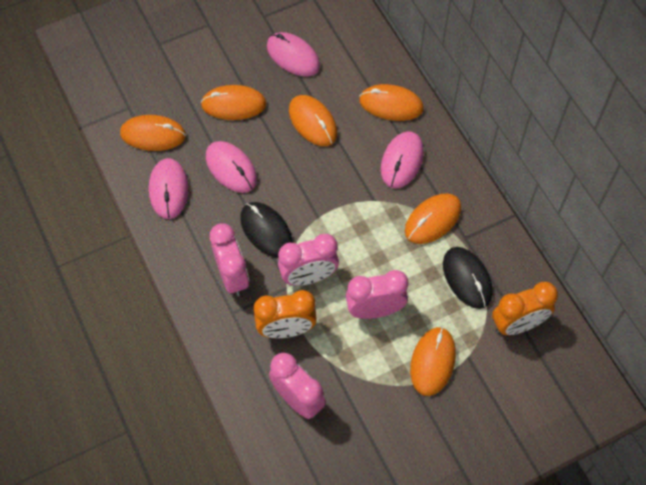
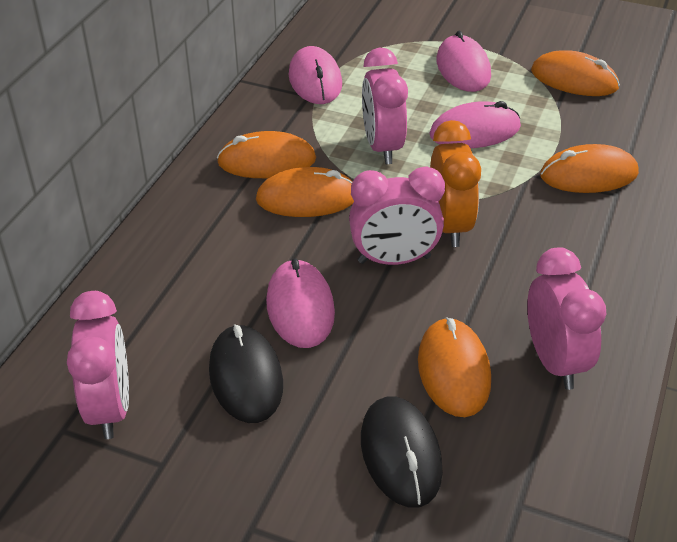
orange clock: [254,290,317,338] [492,282,558,335] = 2 -> [430,120,481,247] = 1
orange mouse: [120,115,186,151] [201,85,267,120] [289,95,337,146] [359,84,424,121] [405,193,461,244] [410,327,456,396] = 6 -> [217,131,316,178] [256,167,354,217] [418,317,491,417] [531,50,620,96] [540,144,639,193] = 5

